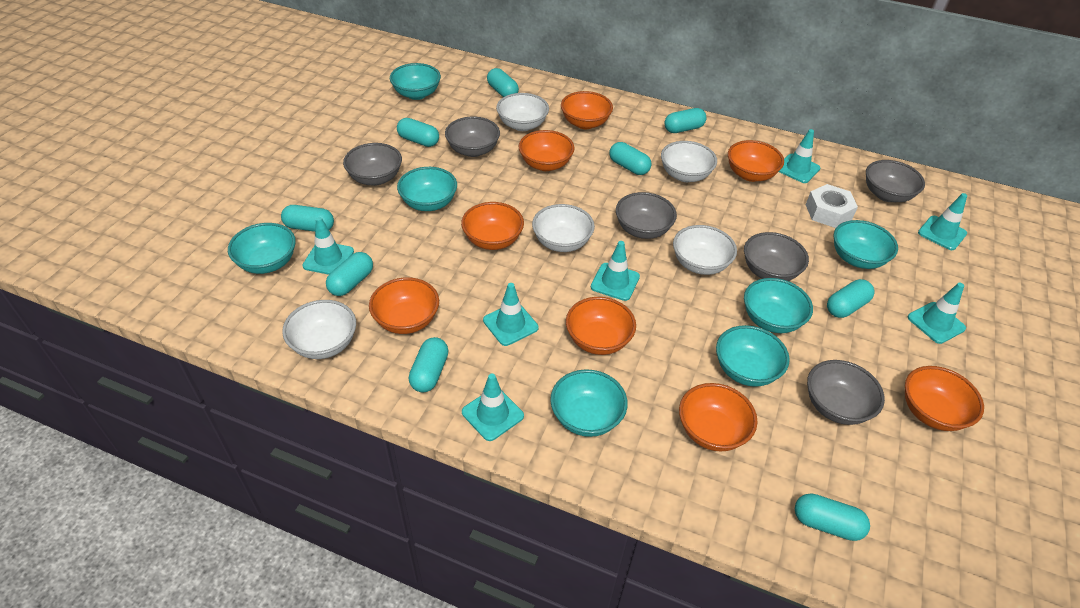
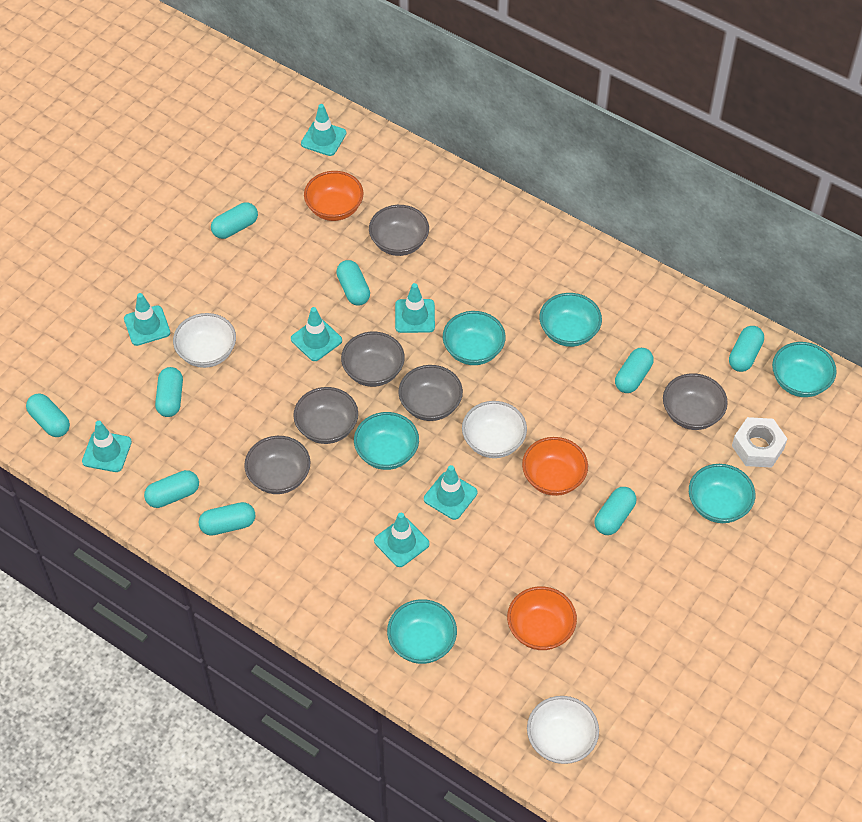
orange bowl: [369,277,439,334] [461,202,524,250] [519,130,575,171] [561,91,613,129] [566,297,636,355] [679,383,758,451] [728,140,784,182] [905,366,984,431] = 8 -> [304,171,364,221] [507,586,577,650] [522,437,588,496] = 3
turquoise bowl: [228,223,296,274] [390,63,441,100] [397,167,457,211] [550,369,628,437] [716,325,790,387] [744,278,813,333] [834,220,898,269] = 7 -> [354,412,419,470] [387,599,457,664] [443,311,506,365] [539,293,602,347] [689,464,755,523] [772,342,837,397] = 6
white bowl: [282,300,356,359] [496,93,549,131] [532,204,595,252] [661,141,717,182] [673,225,737,275] = 5 -> [173,313,236,368] [462,401,527,458] [527,696,599,764] = 3

